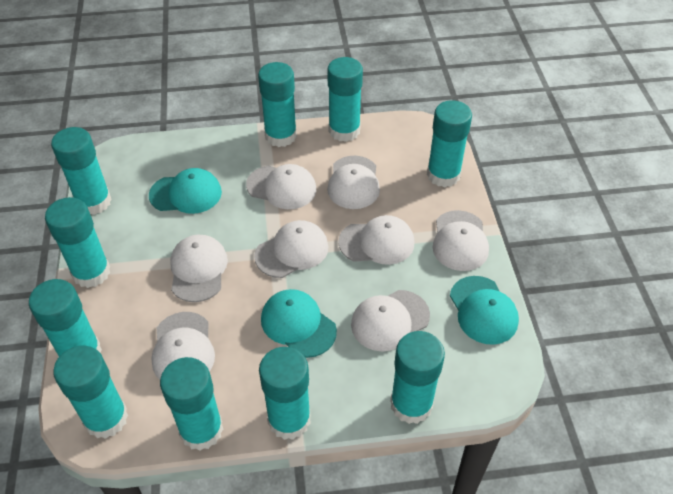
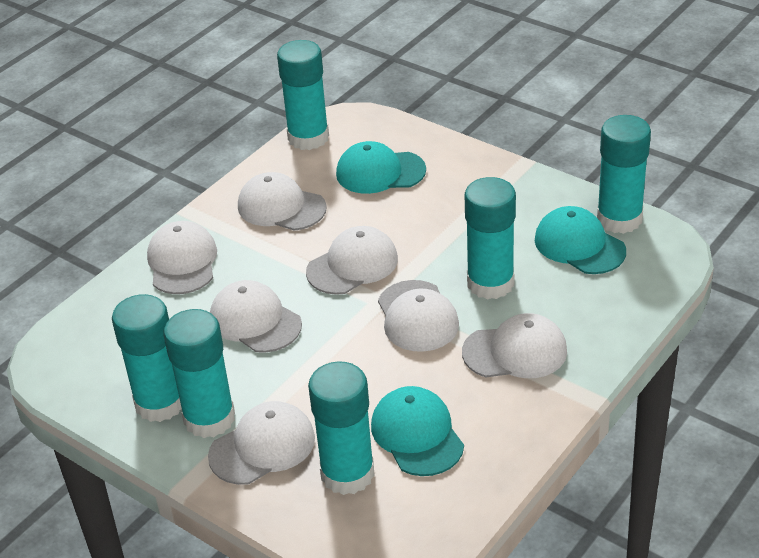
turquoise glue stick: [29,279,102,358] [45,197,110,288] [51,127,112,215] [53,346,128,439] [160,357,223,451] [258,62,297,147] [259,347,311,440] [328,57,363,142] [390,331,445,424] [427,100,472,187] = 10 -> [112,294,182,422] [164,309,235,438] [277,40,329,150] [308,361,375,495] [465,177,516,300] [597,115,651,234] = 6
white cap: [151,312,215,379] [170,235,228,302] [246,164,316,209] [254,220,329,278] [327,156,380,209] [338,215,414,265] [351,290,430,351] [433,210,489,271] = 8 -> [147,221,217,294] [208,401,315,485] [210,280,302,353] [238,172,327,231] [306,226,398,295] [378,280,459,352] [462,313,567,378] = 7

